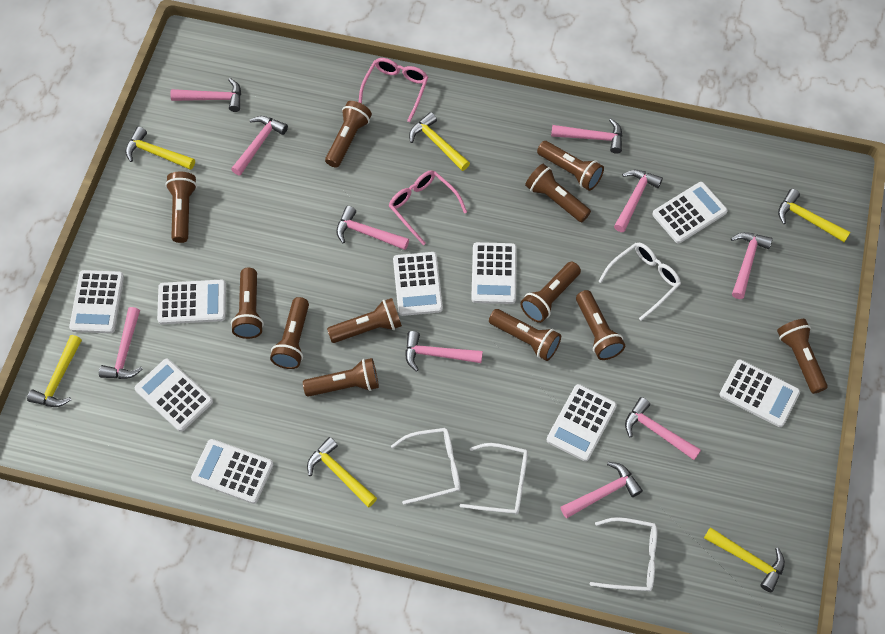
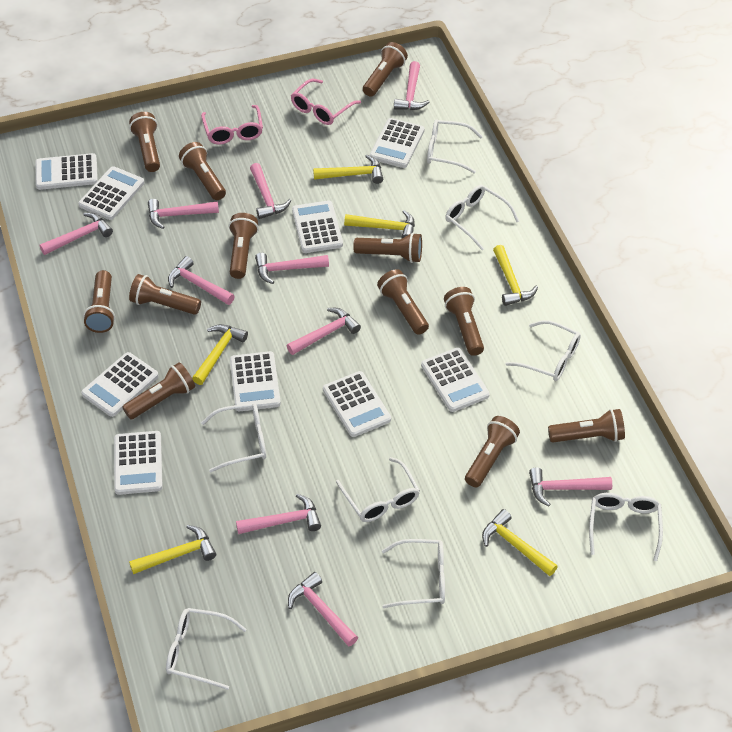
white glasses: [391,428,461,505] [460,443,528,515] [590,517,657,592] [598,243,681,321] = 4 -> [166,608,247,690] [201,403,266,473] [336,457,420,522] [382,539,445,608] [427,120,483,174] [445,185,519,250] [505,320,581,381] [589,493,663,561] = 8

